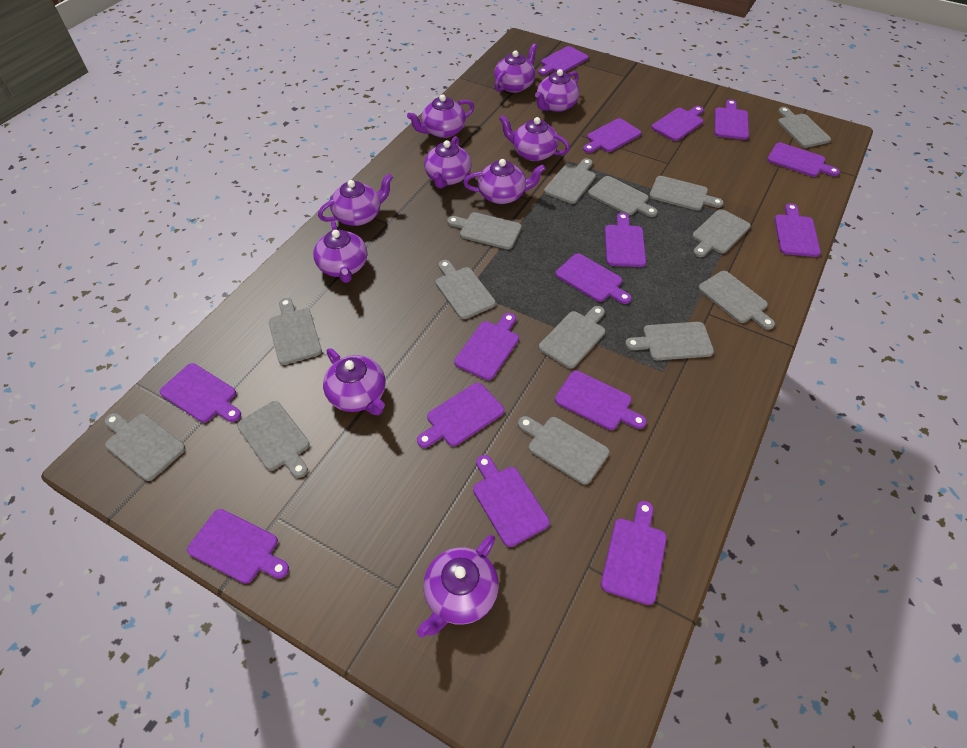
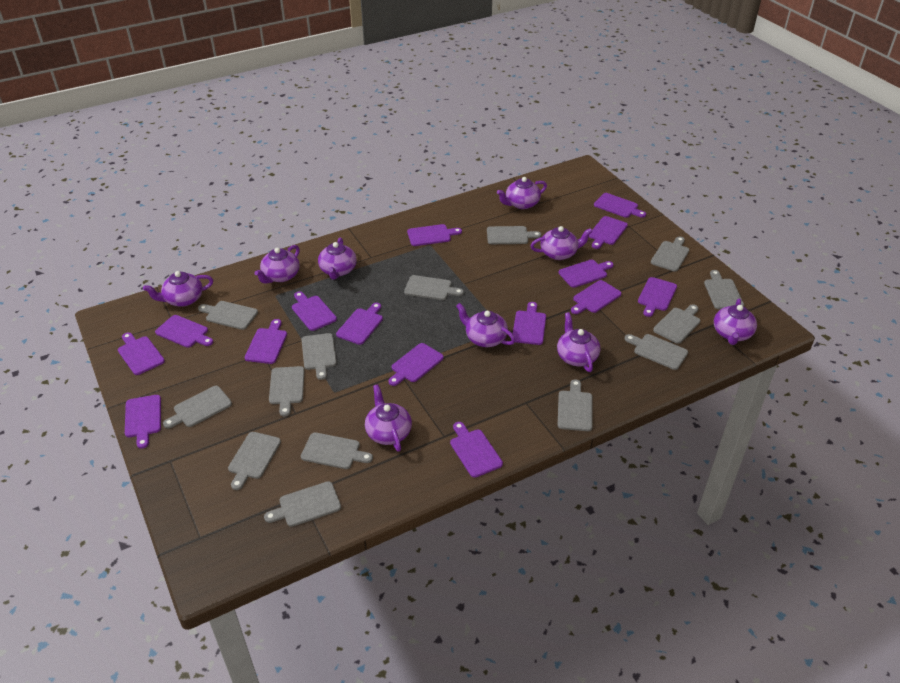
purple teapot: [313,221,367,283] [318,174,393,226] [323,348,386,415] [407,94,474,138] [417,535,499,638] [424,136,472,188] [463,159,545,204] [494,44,537,93] [499,115,570,161] [535,69,579,112] = 10 -> [143,271,213,307] [254,245,300,284] [318,238,357,280] [365,384,412,452] [456,303,515,347] [497,177,547,209] [530,226,593,260] [557,312,600,372] [714,299,757,345] = 9

